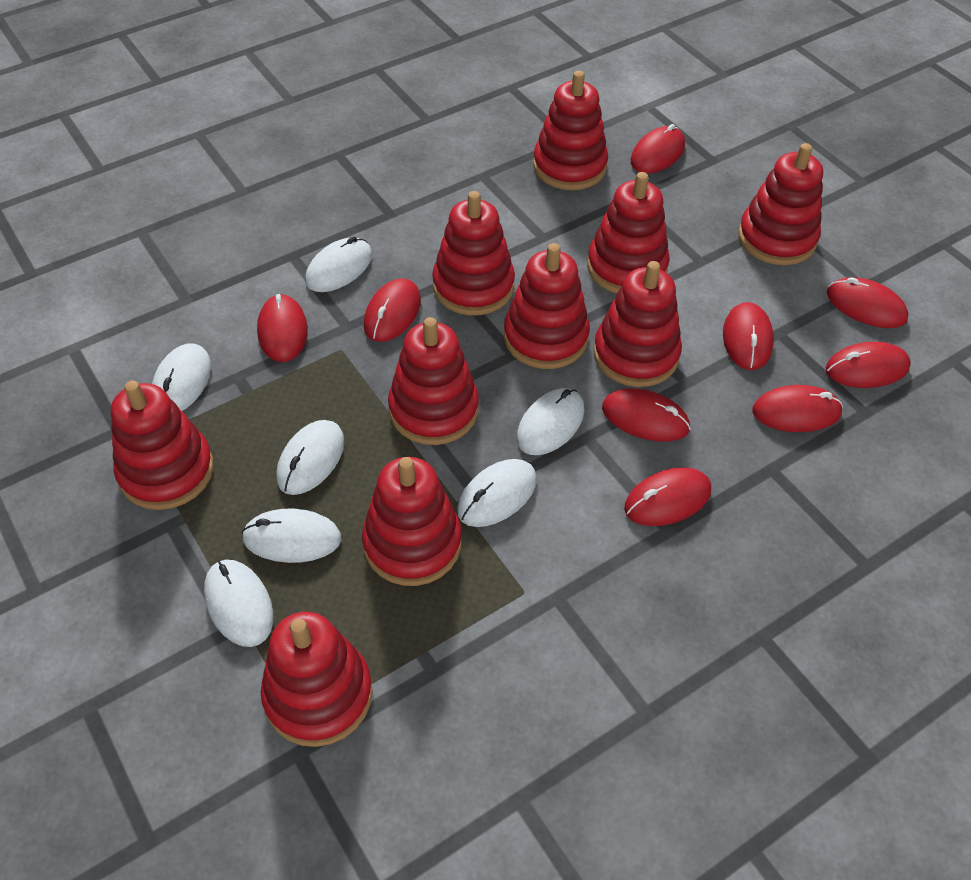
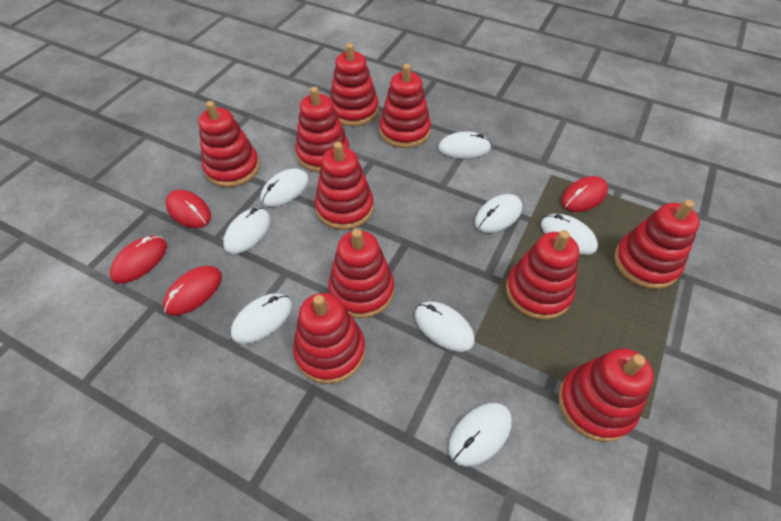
red mouse: [257,294,308,362] [364,278,421,342] [602,388,691,442] [624,467,711,526] [631,124,685,173] [723,302,774,370] [752,385,843,432] [826,342,911,388] [827,277,909,328] = 9 -> [110,236,167,284] [163,266,222,316] [166,190,211,228] [561,176,608,212] = 4
white mouse: [152,344,211,411] [204,560,273,647] [242,509,342,563] [276,420,344,495] [305,237,372,292] [457,459,537,527] [517,388,584,455] = 7 -> [223,208,270,254] [231,293,292,344] [260,168,309,207] [415,302,475,352] [438,132,491,159] [448,403,512,467] [475,194,522,233] [541,214,598,255] = 8

